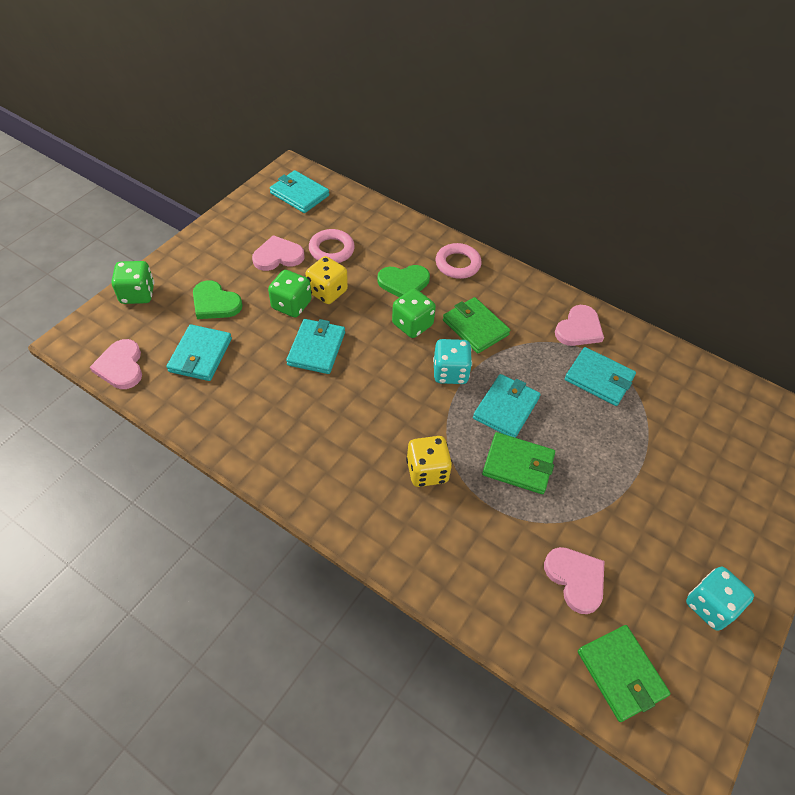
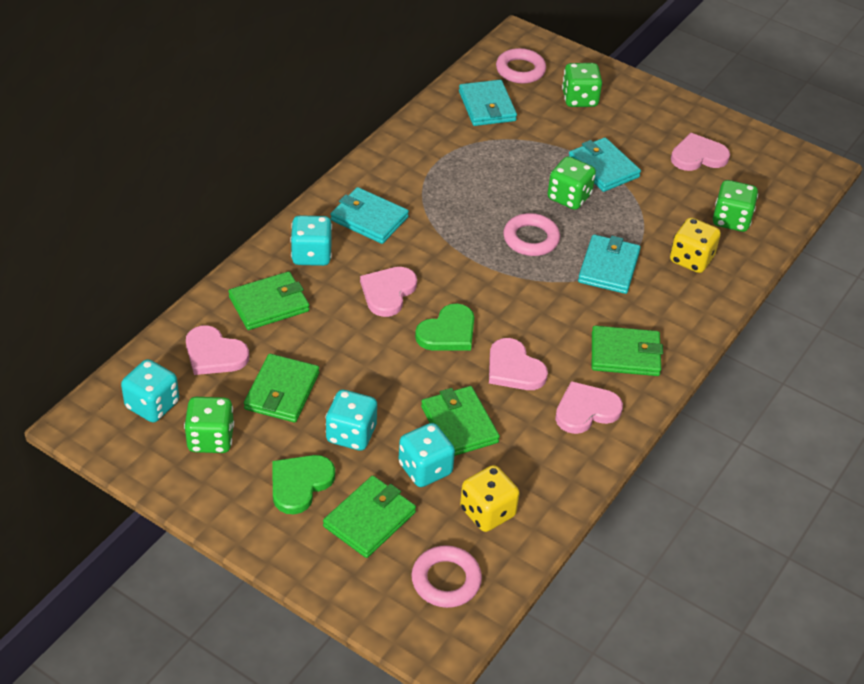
green dice: [112,261,154,304] [268,270,312,317] [392,289,436,338] = 3 -> [184,397,234,453] [548,156,596,210] [562,63,602,107] [713,180,758,232] = 4
green wallet: [443,297,510,353] [482,432,555,494] [578,625,670,722] = 3 -> [228,271,309,330] [244,354,319,422] [323,476,416,558] [421,386,500,456] [592,326,663,376] = 5
pink heart: [90,339,142,389] [252,235,304,271] [544,547,605,614] [555,305,604,346] = 4 -> [186,325,249,375] [360,267,417,317] [489,338,548,390] [555,381,623,434] [671,133,730,171] = 5
pink ring: [309,229,355,263] [436,243,482,279] = 2 -> [411,545,482,608] [496,48,546,84] [503,213,560,256] = 3
turquoise dice: [433,339,472,384] [686,567,754,631] = 2 -> [121,359,179,422] [290,215,332,266] [325,390,377,451] [399,423,455,487] = 4
turquoise wallet: [166,324,232,381] [270,170,329,213] [286,319,345,374] [473,374,540,438] [565,347,636,406] = 5 -> [331,187,409,244] [459,80,517,126] [569,137,641,192] [578,235,641,294] = 4

